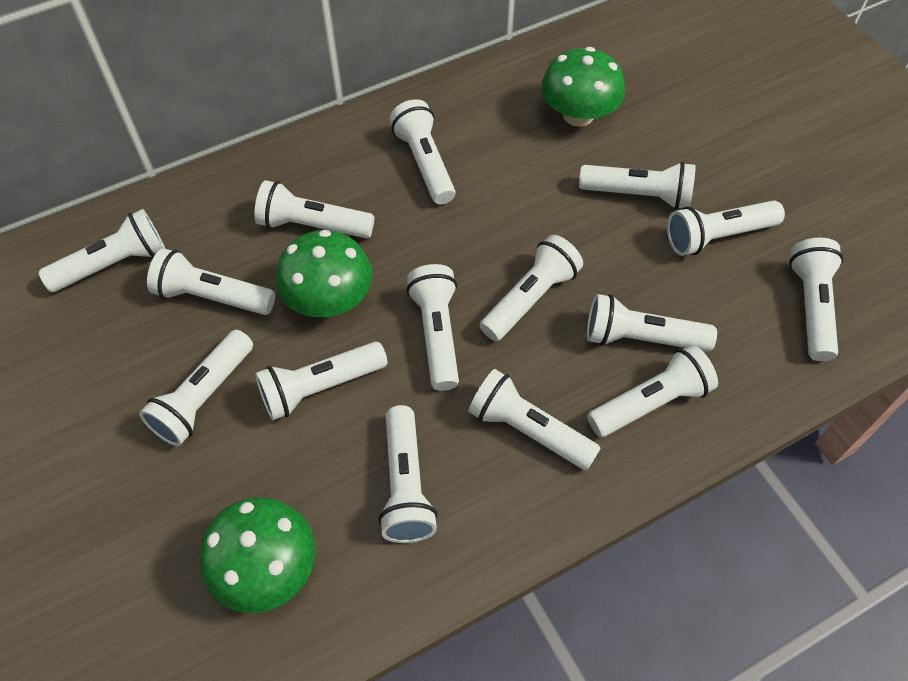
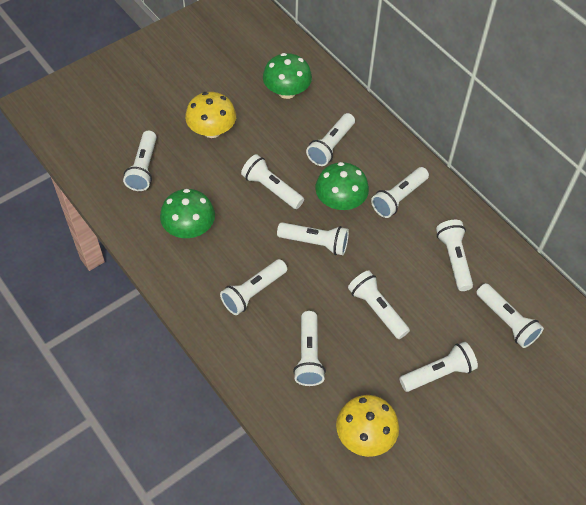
white flashlight: [38,209,165,292] [139,330,253,446] [147,248,275,315] [254,180,374,238] [255,342,388,420] [378,405,438,543] [389,99,455,205] [406,264,459,391] [468,369,601,470] [480,235,583,341] [579,162,696,210] [587,294,717,352] [587,345,718,437] [667,200,785,256] [789,238,843,361] = 15 -> [123,131,157,191] [220,259,287,315] [241,154,304,209] [277,222,349,255] [293,311,326,386] [306,113,355,166] [348,270,410,339] [371,167,429,218] [399,342,478,392] [436,220,473,291] [476,283,544,348] = 11
yellow mushroom: none = 0 -> [185,92,236,138] [336,395,399,457] = 2

